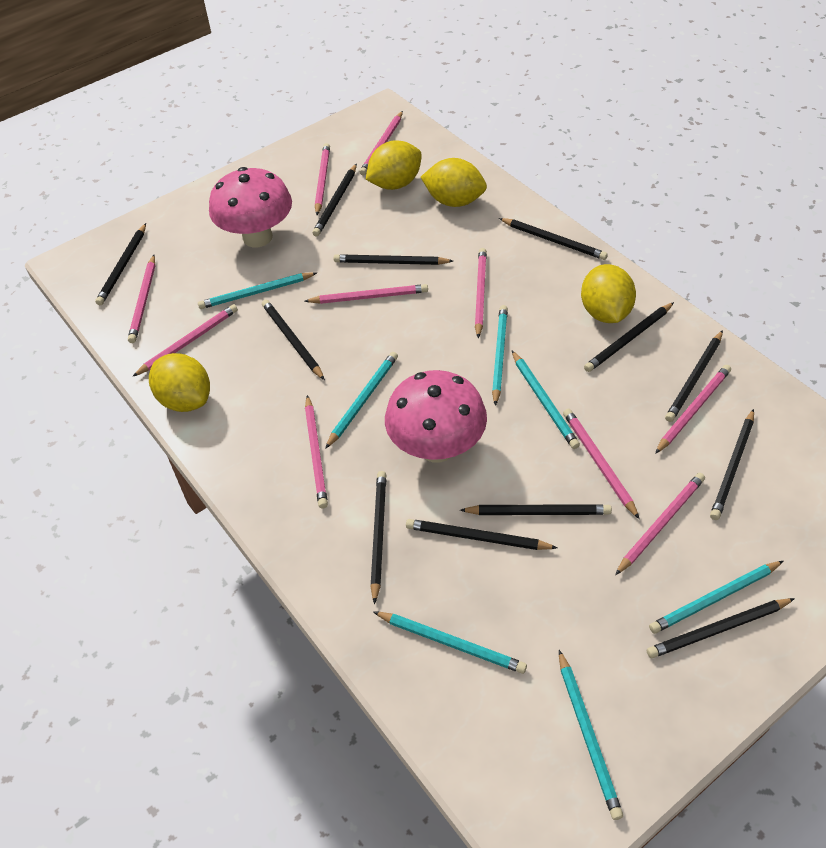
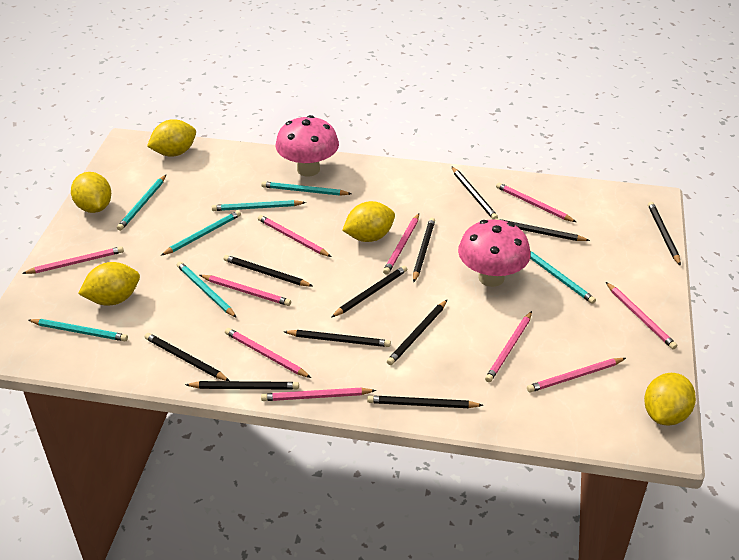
black pencil: [95,223,146,305] [262,300,325,380] [312,164,357,236] [334,254,453,265] [370,471,386,604] [406,519,557,550] [460,504,612,515] [499,218,608,260] [584,302,674,372] [647,598,795,658] [665,330,723,422] [710,409,754,520] = 12 -> [144,333,230,381] [185,381,299,390] [223,255,313,287] [284,330,391,347] [332,266,407,317] [367,395,483,408] [387,300,447,365] [413,218,435,283] [451,166,498,219] [495,219,590,241] [648,202,681,266] = 11
yellow lemon: [149,353,210,412] [366,140,422,190] [421,158,487,207] [581,264,636,323] = 4 -> [71,172,111,213] [78,262,140,305] [147,119,196,157] [342,201,395,242] [644,373,696,426] = 5

